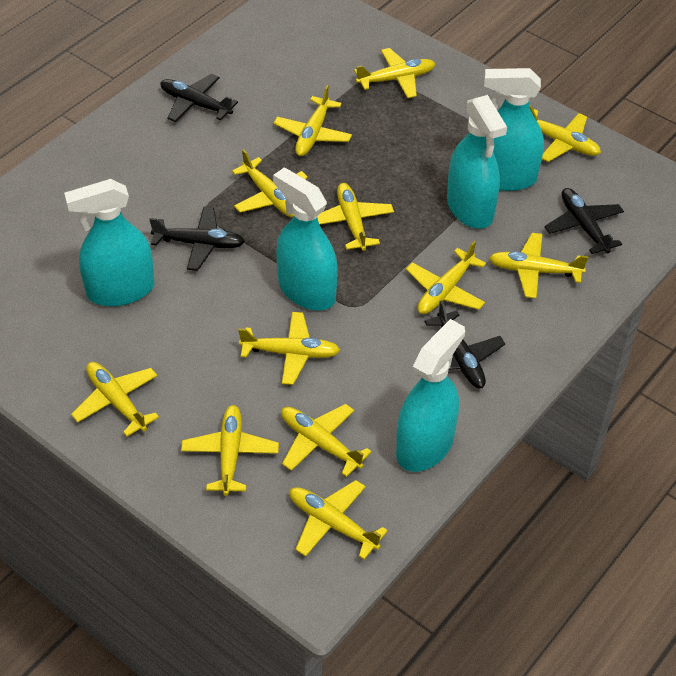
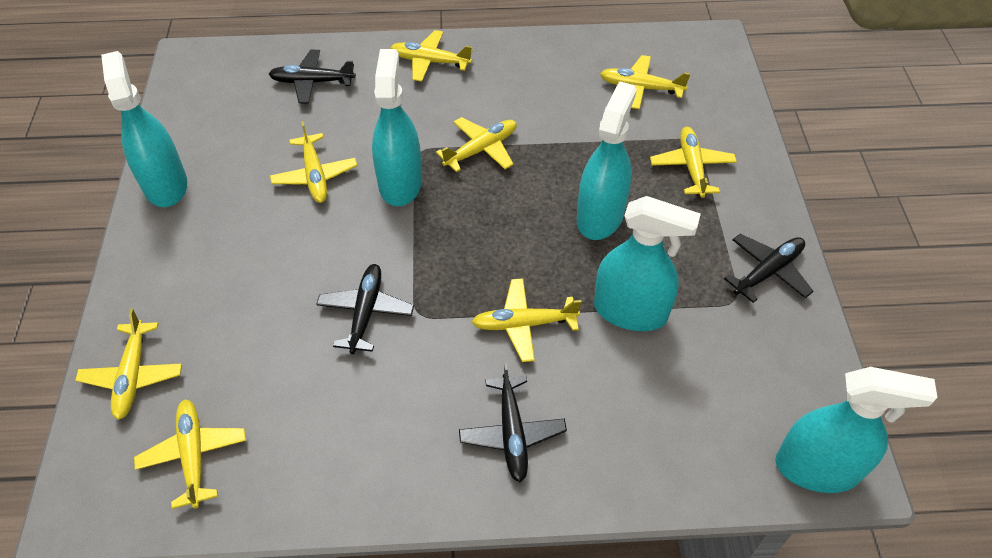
yellow plane: [71,362,159,437] [181,405,279,496] [232,149,308,217] [238,312,340,385] [274,85,352,156] [281,404,372,477] [289,480,388,560] [317,183,394,251] [354,48,436,98] [406,241,486,314] [489,233,588,298] [529,105,601,162] = 12 -> [75,309,182,420] [134,399,246,509] [270,121,357,203] [390,30,473,82] [436,117,517,172] [472,278,582,362] [600,55,691,109] [650,127,737,198] = 8

